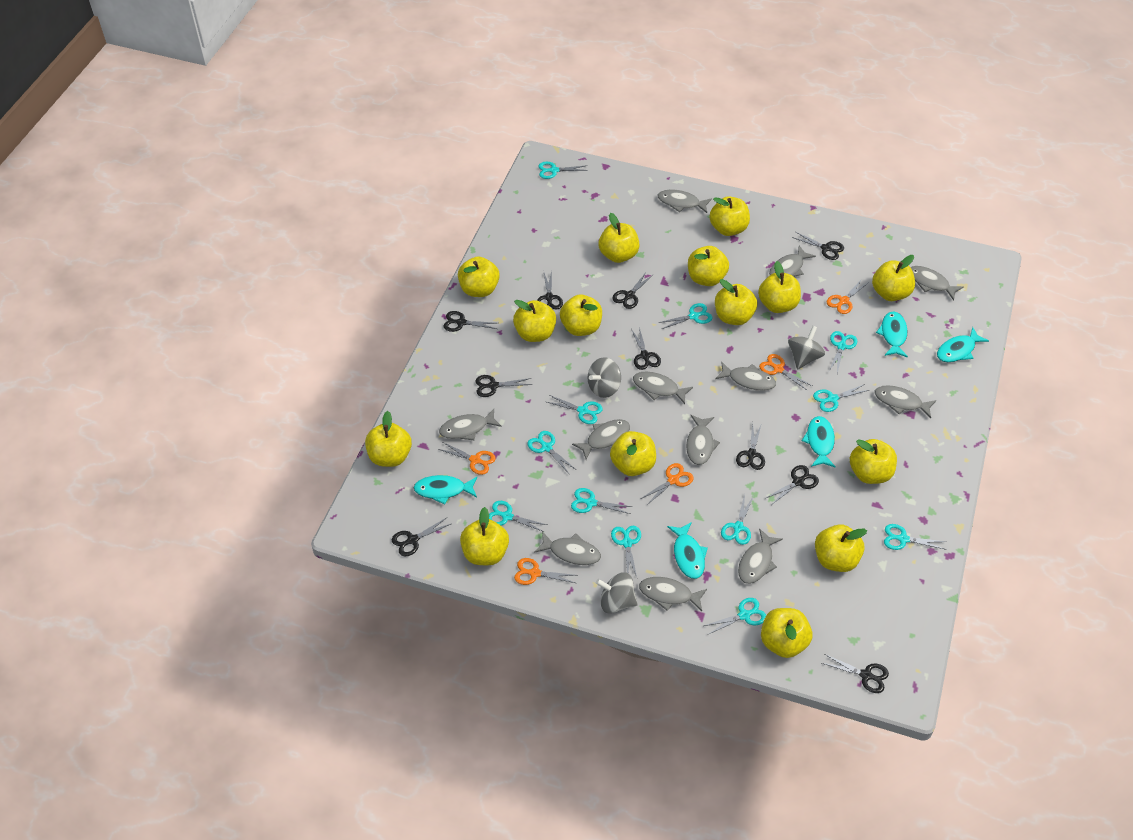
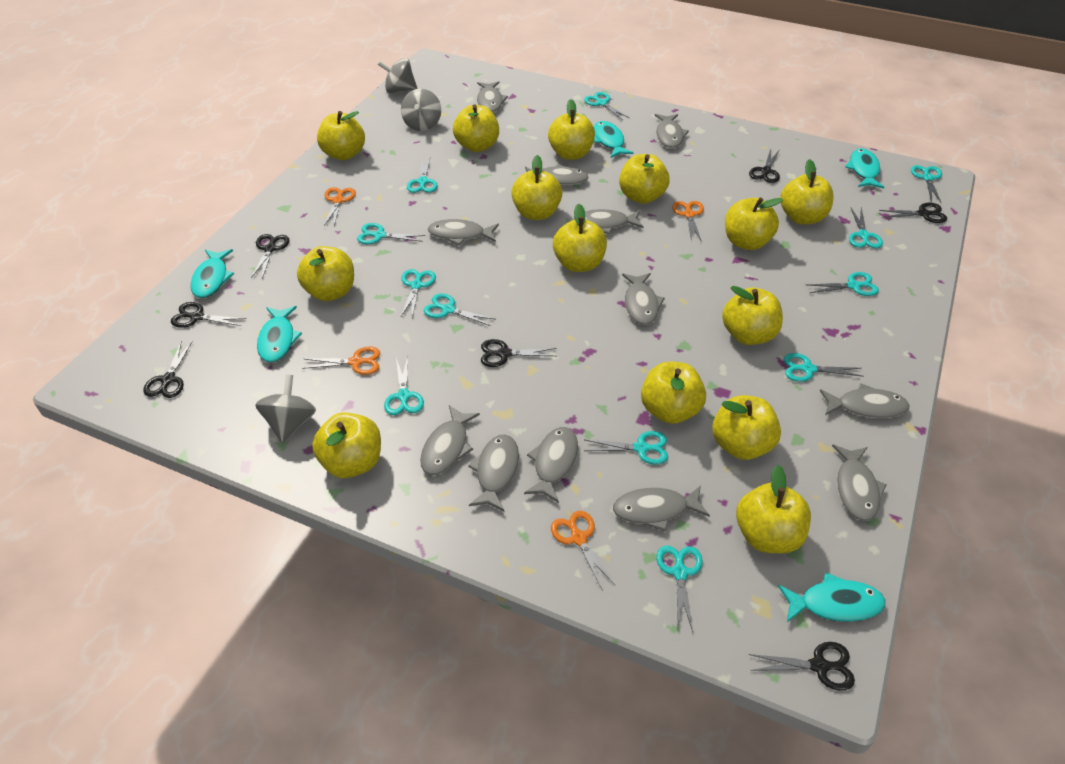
black scissors: [392,518,451,557] [444,311,497,332] [475,375,532,397] [537,271,563,309] [612,273,653,309] [631,327,661,370] [736,423,765,470] [766,465,819,504] [792,232,844,260] [822,654,889,693] = 10 -> [143,341,193,398] [171,302,246,328] [251,234,290,279] [481,339,556,367] [749,149,780,183] [749,642,855,691] [879,203,947,223] = 7
orange scissors: [438,442,496,475] [514,558,576,585] [641,463,694,505] [759,354,812,391] [826,279,869,314] = 5 -> [302,347,380,375] [324,187,356,226] [551,511,616,591] [672,201,704,242] = 4
yellow apple: [365,411,412,467] [458,256,500,297] [460,507,509,565] [513,300,556,342] [560,294,602,336] [599,213,640,263] [610,431,656,476] [688,246,729,286] [709,196,750,236] [715,279,757,325] [758,261,801,313] [761,608,812,658] [815,525,867,572] [850,439,897,484] [872,255,915,301] = 15 -> [297,246,354,301] [312,412,381,478] [317,111,365,160] [453,104,499,152] [511,155,562,220] [548,99,595,160] [553,204,607,272] [619,154,670,204] [641,362,706,424] [712,395,781,460] [722,286,783,345] [725,197,783,250] [736,465,811,553] [780,159,834,225] = 14

